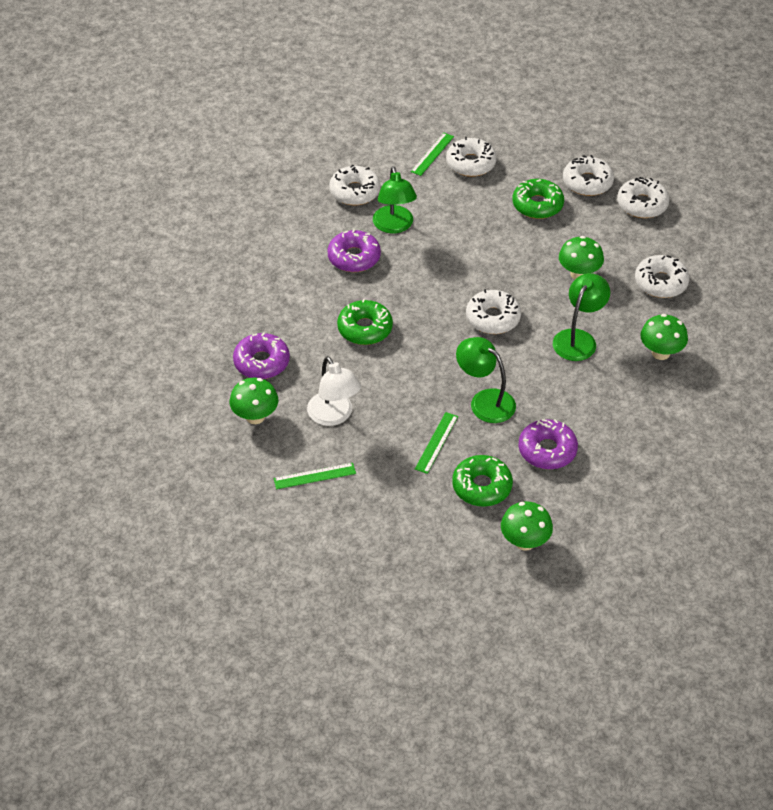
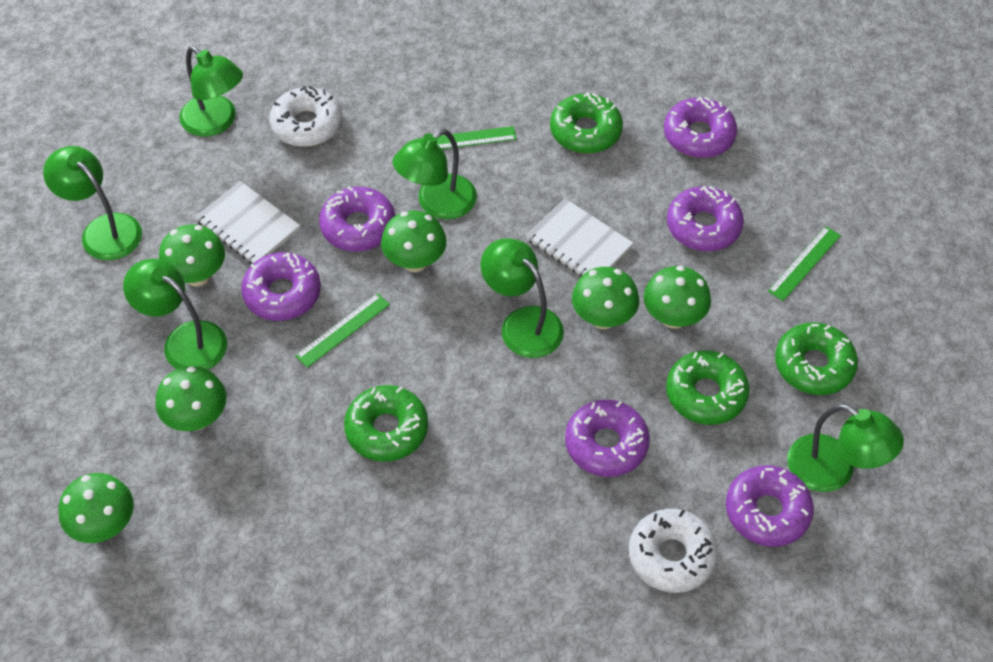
green donut: [337,298,393,345] [452,455,513,507] [512,179,564,219] = 3 -> [344,385,428,462] [550,93,623,154] [666,350,749,425] [775,322,858,395] = 4
green lamp: [373,166,417,234] [456,337,516,423] [553,273,610,361] = 3 -> [43,146,142,260] [123,259,227,370] [180,46,243,137] [393,129,477,220] [480,238,564,358] [787,404,904,492] = 6
green mushroom: [230,378,278,424] [501,501,553,551] [559,236,604,280] [640,314,688,360] = 4 -> [59,473,134,543] [155,366,226,431] [159,224,225,287] [381,211,447,272] [572,267,639,329] [644,266,711,329] = 6
purple donut: [233,332,290,379] [327,229,381,272] [518,419,578,469] = 3 -> [241,252,321,321] [319,186,395,252] [565,399,650,477] [664,97,737,158] [667,186,744,251] [726,465,814,547] = 6
white donut: [329,165,381,206] [446,137,497,177] [466,289,521,334] [563,155,614,196] [617,177,670,218] [635,255,690,298] = 6 -> [269,86,342,147] [629,509,718,593] = 2
white lamp: [307,356,361,426] = 1 -> none = 0
white notebook: none = 0 -> [195,181,300,264] [526,198,633,277] = 2

